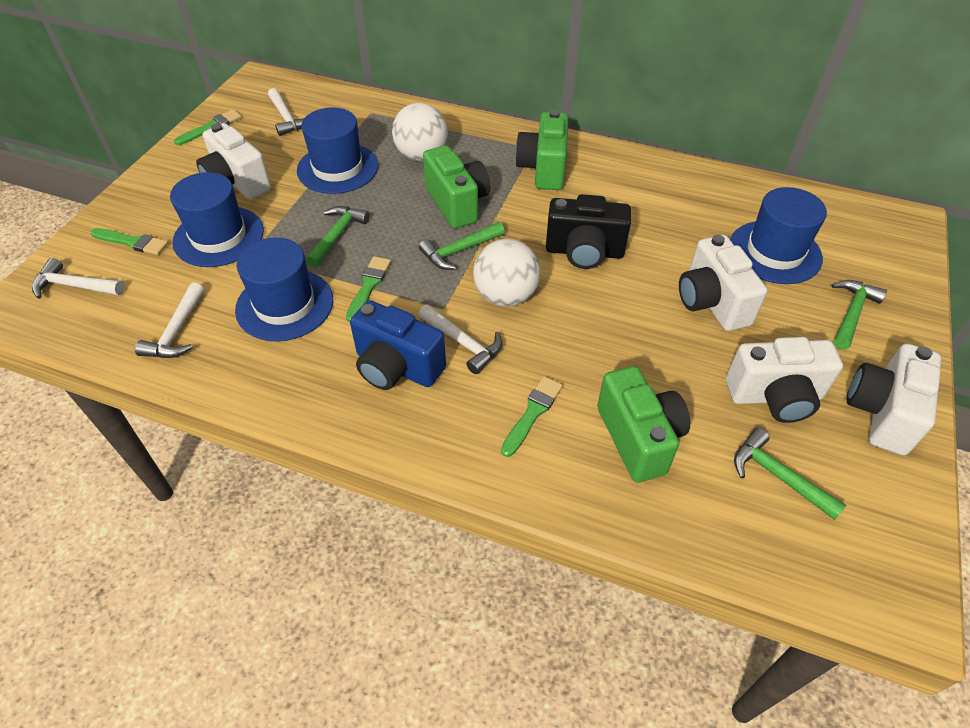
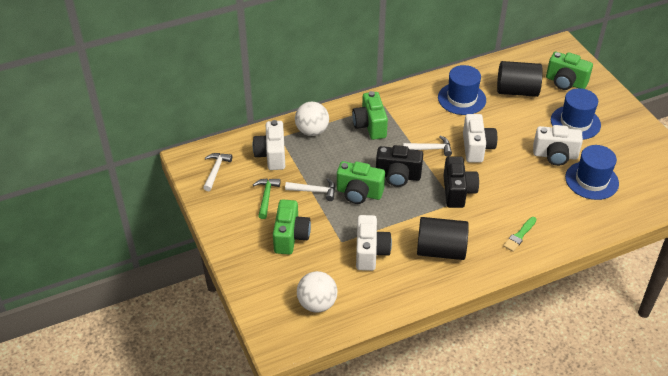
black camera: [546,194,631,269] = 1 -> [376,145,423,187] [443,156,479,208] = 2
black cylinder: none = 0 -> [417,217,469,260] [497,61,543,97] = 2
blue camera: [350,300,446,390] = 1 -> none = 0
blue hat: [170,172,264,267] [235,238,333,341] [297,107,378,194] [730,187,827,284] = 4 -> [438,65,486,115] [551,88,601,140] [565,145,619,200] = 3
green brush: [90,228,168,255] [174,109,242,145] [346,256,391,322] [501,376,563,457] = 4 -> [503,217,537,252] = 1
green camera: [423,145,490,228] [515,110,568,190] [597,366,690,482] = 3 -> [273,199,311,255] [337,161,385,204] [352,91,388,140] [546,52,593,90] = 4
green hammer: [306,206,370,268] [419,222,505,270] [734,428,846,520] [831,280,887,350] = 4 -> [253,178,280,219] = 1
white hammer: [32,258,124,299] [135,283,204,358] [268,88,304,136] [418,305,502,374] = 4 -> [203,153,232,191] [285,178,335,201] [403,136,452,156] = 3

